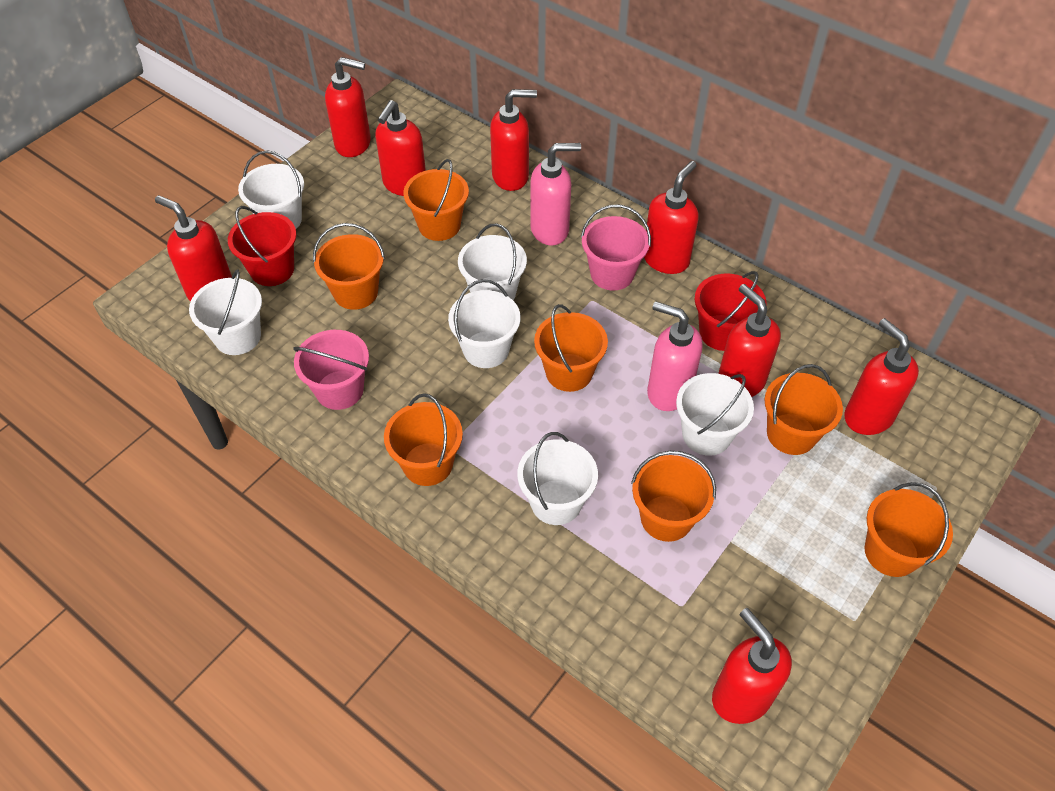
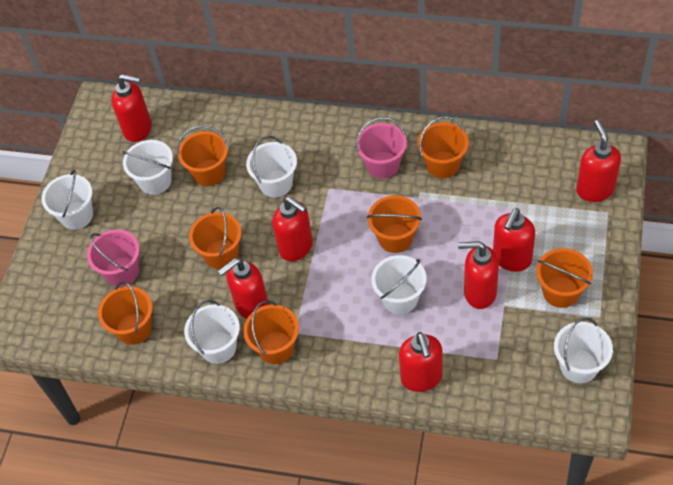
pink soap dispenser: [530,143,581,245] [647,301,703,411] = 2 -> none = 0
red bucket: [228,206,297,286] [694,271,767,351] = 2 -> none = 0
red soap dispenser: [155,195,232,301] [325,57,371,157] [375,100,426,196] [490,89,537,191] [644,161,699,274] [712,608,792,724] [718,284,781,397] [844,318,919,435] = 8 -> [112,74,152,142] [218,258,269,319] [272,197,313,261] [399,332,442,392] [458,241,499,309] [493,208,535,272] [576,120,621,202] = 7

